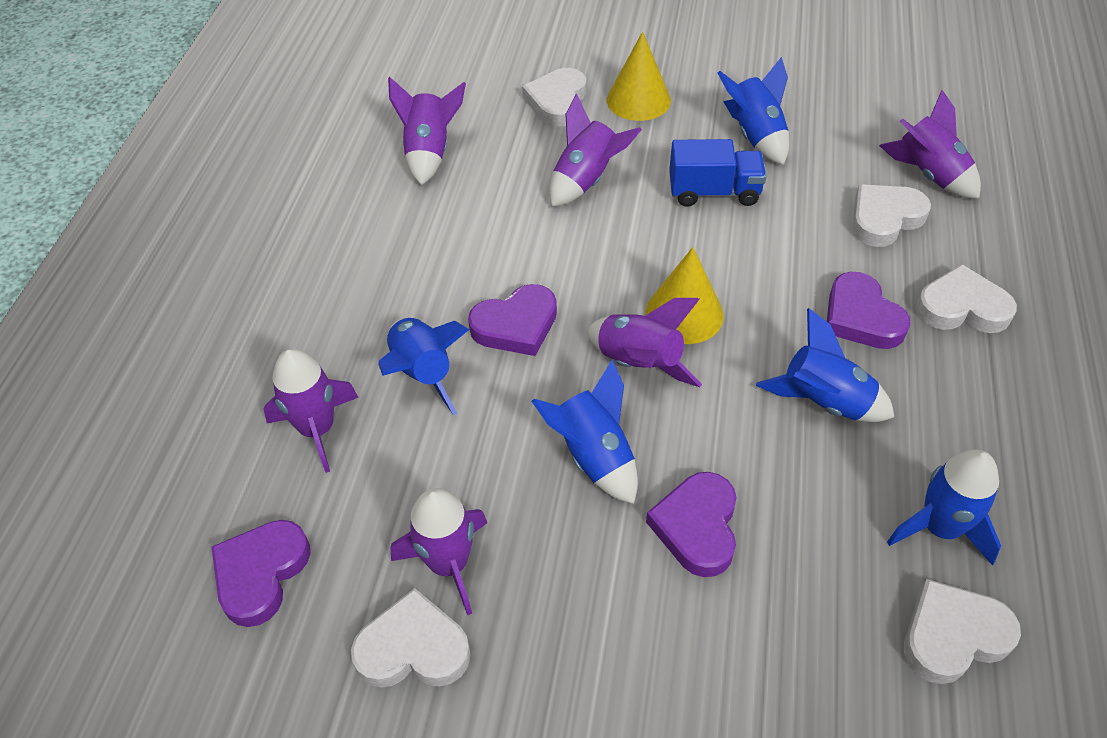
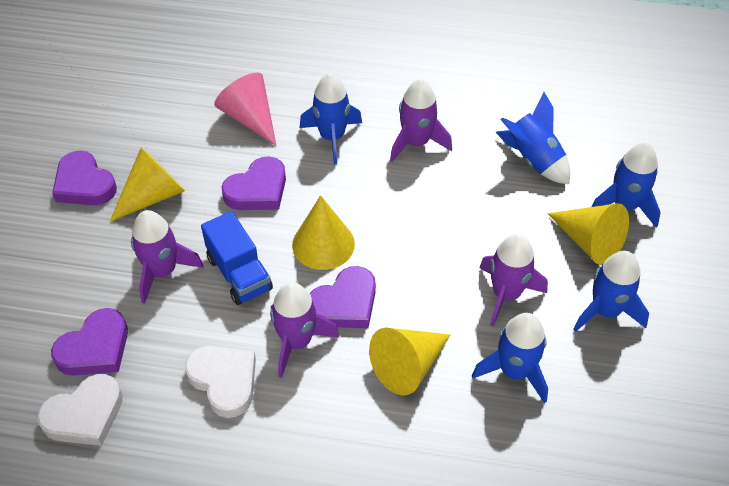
pink cone: none = 0 -> [214,73,277,146] = 1
purple rocket: [263,349,359,473] [388,77,466,185] [391,488,487,615] [549,94,642,207] [587,298,702,387] [879,90,981,198] = 6 -> [131,210,204,304] [270,282,340,378] [390,79,452,162] [479,234,548,327] = 4
white heart: [351,588,471,688] [522,68,586,127] [852,184,931,247] [904,579,1021,684] [916,264,1017,333] = 5 -> [37,374,123,446] [185,346,256,418] = 2
yellow cone: [607,32,671,121] [646,247,724,344] = 2 -> [110,148,185,222] [292,195,355,270] [369,328,451,396] [548,203,629,265] = 4

